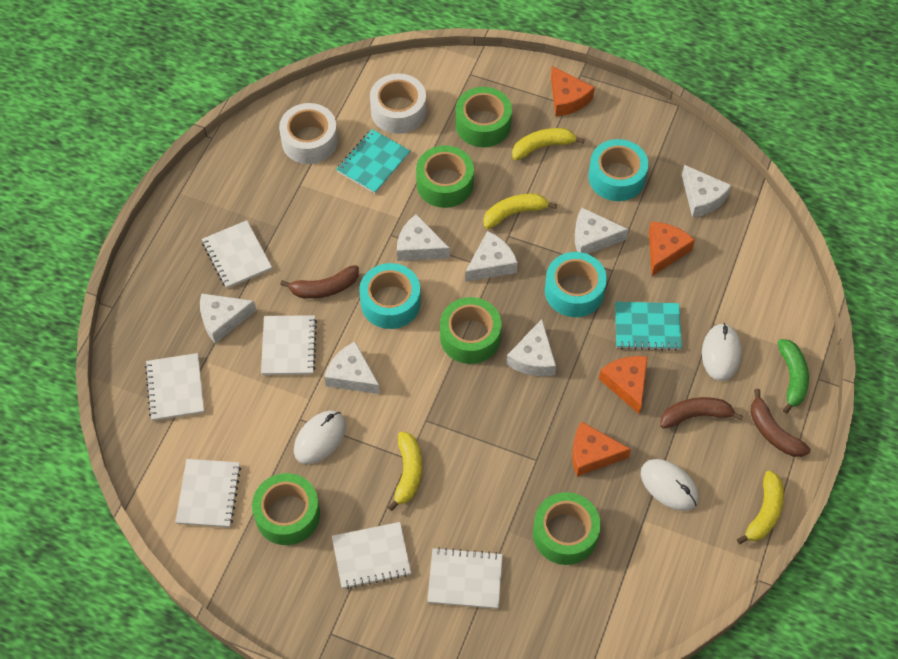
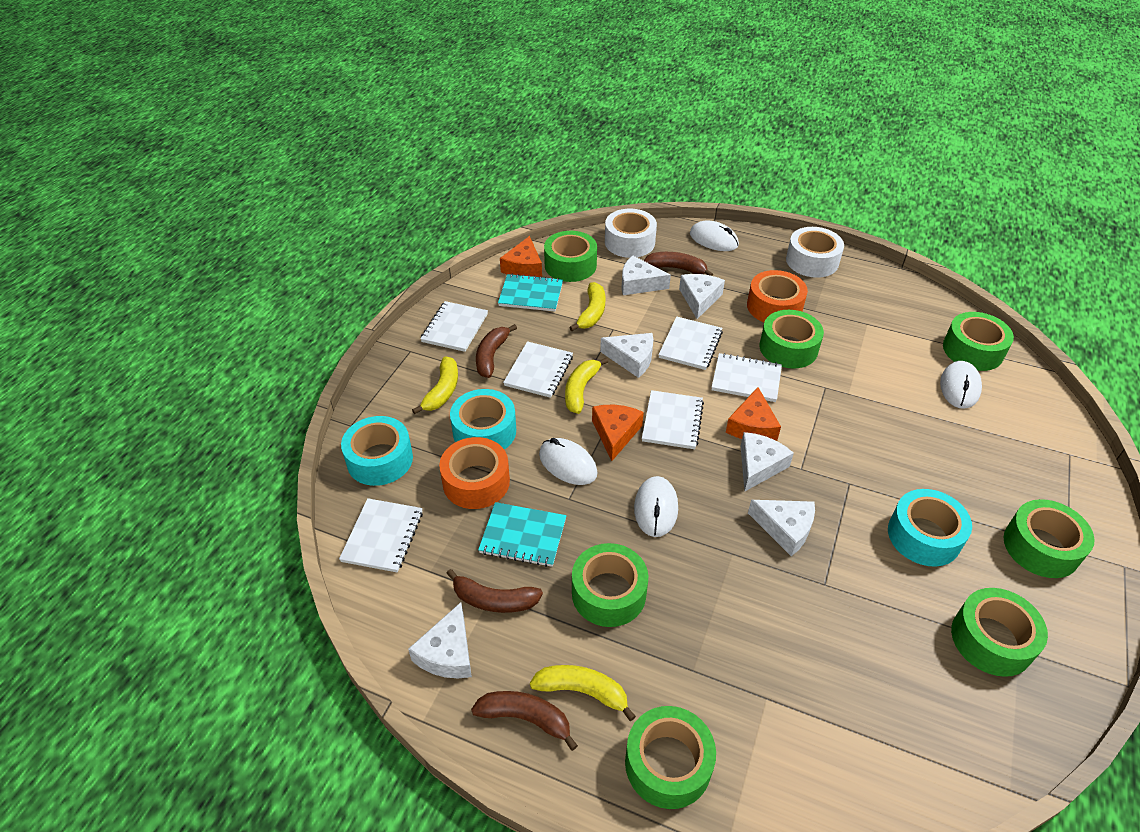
brown banana: [280,265,359,299] [660,397,743,429] [750,389,810,457] = 3 -> [446,569,543,613] [471,691,578,751] [476,324,517,378] [644,252,713,276] = 4
green banana: [778,339,809,414] = 1 -> none = 0
green tape: [252,473,320,545] [416,145,474,208] [440,297,502,364] [455,87,512,147] [533,492,601,565] = 5 -> [544,231,597,282] [572,543,648,627] [625,706,716,809] [759,310,824,369] [943,312,1014,371] [951,588,1048,677] [1004,499,1095,578] = 7
orange cheese: [551,66,595,117] [572,421,631,476] [599,356,647,414] [649,222,695,276] = 4 -> [500,236,542,277] [592,405,644,461] [726,387,781,441] = 3
orange tape: none = 0 -> [439,437,510,509] [747,270,808,322] = 2
white cheese: [200,293,256,344] [324,342,380,394] [397,214,450,261] [465,231,518,282] [506,319,556,376] [575,208,629,254] [682,165,732,218] = 7 -> [408,602,472,678] [600,333,653,378] [622,255,671,295] [679,274,725,319] [741,432,794,491] [748,500,815,556] = 6
white mouse: [294,411,346,464] [641,459,699,511] [702,323,741,381] = 3 -> [539,438,598,485] [634,476,678,537] [690,220,739,251] [940,361,982,409] = 4

